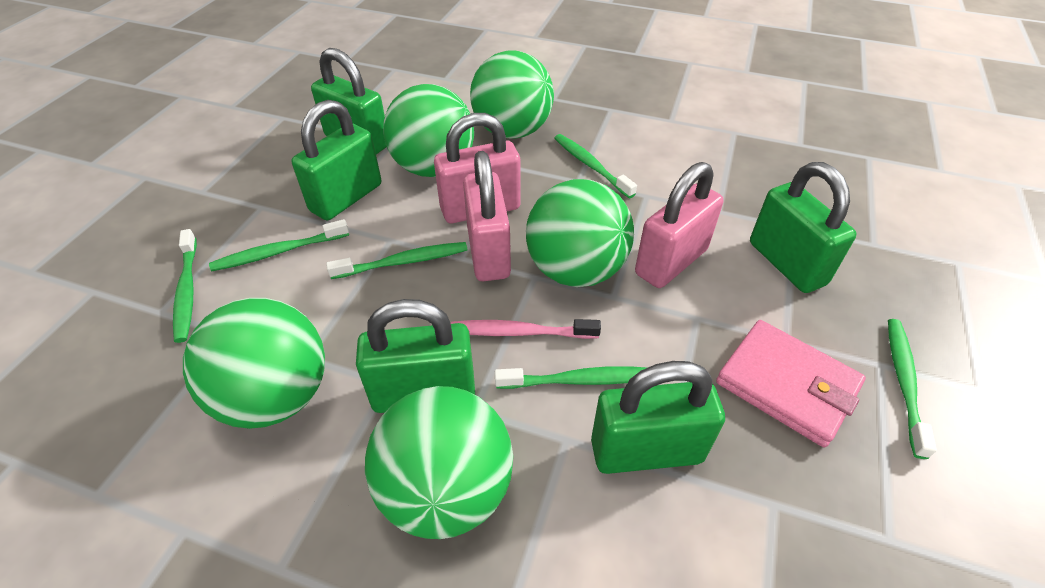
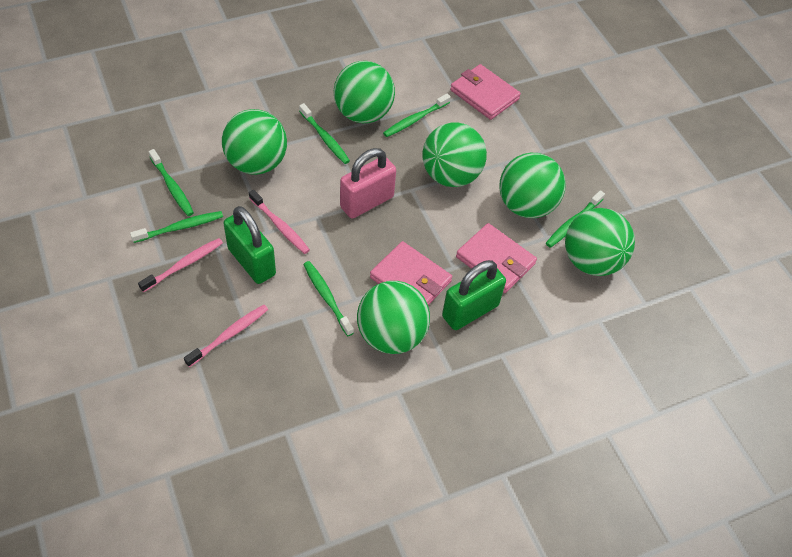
green ball: [183,298,325,429] [365,386,513,539] [383,84,474,177] [470,51,554,139] [526,179,634,287] = 5 -> [222,109,287,175] [334,61,395,123] [357,281,430,354] [422,122,487,187] [499,153,566,218] [565,208,635,276] = 6
green padlock: [292,100,381,220] [311,48,387,155] [356,299,475,413] [591,361,725,474] [750,162,857,293] = 5 -> [223,206,276,284] [442,260,506,330] = 2
pink padlock: [434,113,521,223] [463,151,511,281] [635,162,724,288] = 3 -> [340,148,396,219] = 1
pink toothbrush: [451,319,601,339] = 1 -> [138,238,223,292] [184,305,268,367] [249,190,310,254] = 3
pink wallet: [716,320,866,447] = 1 -> [370,241,452,305] [450,64,521,120] [456,223,537,293] = 3

